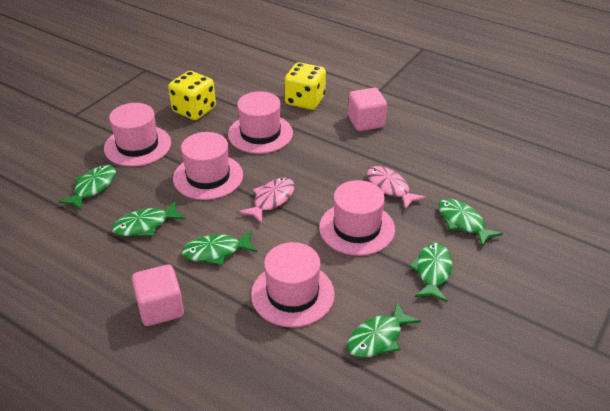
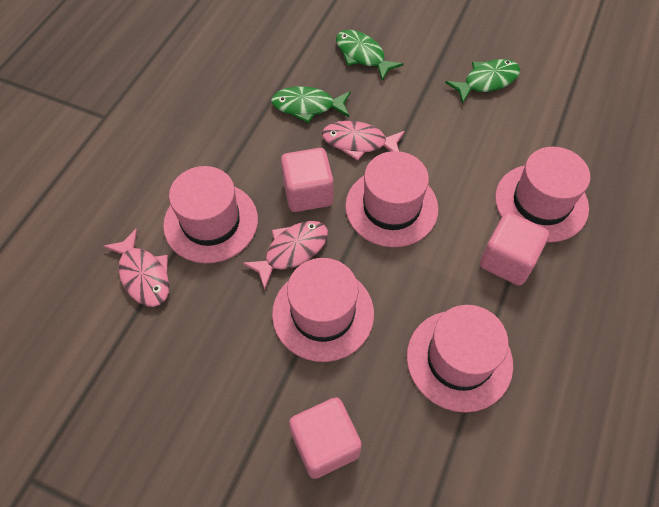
green fish: [58,165,116,211] [112,201,185,236] [182,230,257,265] [347,302,421,358] [409,243,452,302] [438,199,503,247] = 6 -> [271,86,351,123] [336,30,404,81] [445,59,520,104] = 3
pink cube: [132,265,184,326] [348,88,387,131] = 2 -> [281,148,334,212] [289,397,362,479] [480,212,549,286] = 3
pink fish: [239,178,295,224] [367,166,426,210] = 2 -> [103,228,169,307] [242,221,328,290] [322,121,405,161] = 3
yellow dice: [168,71,216,120] [285,62,326,110] = 2 -> none = 0

